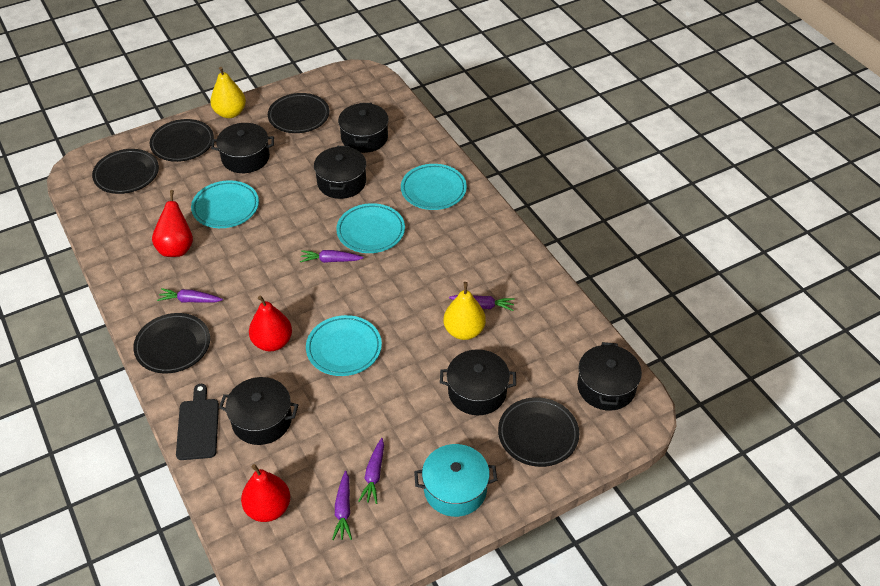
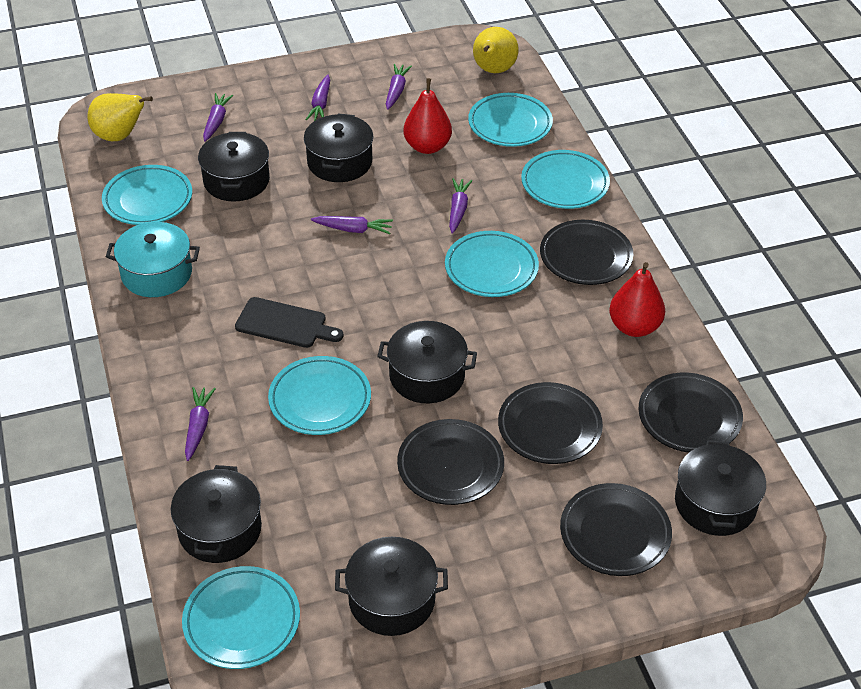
purple carrot: [157,288,223,303] [300,250,364,263] [332,471,352,540] [358,438,384,504] [449,295,515,311] = 5 -> [185,387,216,461] [203,93,233,142] [306,75,330,121] [311,216,393,234] [386,64,412,110] [449,178,472,234] = 6
red pear: [152,190,193,257] [241,464,290,522] [249,296,292,351] = 3 -> [403,78,452,154] [609,262,665,337] = 2
turquoise plate: [191,180,259,228] [306,315,382,376] [336,203,405,253] [401,164,467,210] = 4 -> [102,165,192,225] [182,566,300,669] [268,356,371,435] [445,231,539,297] [468,93,553,147] [521,150,610,209] = 6

